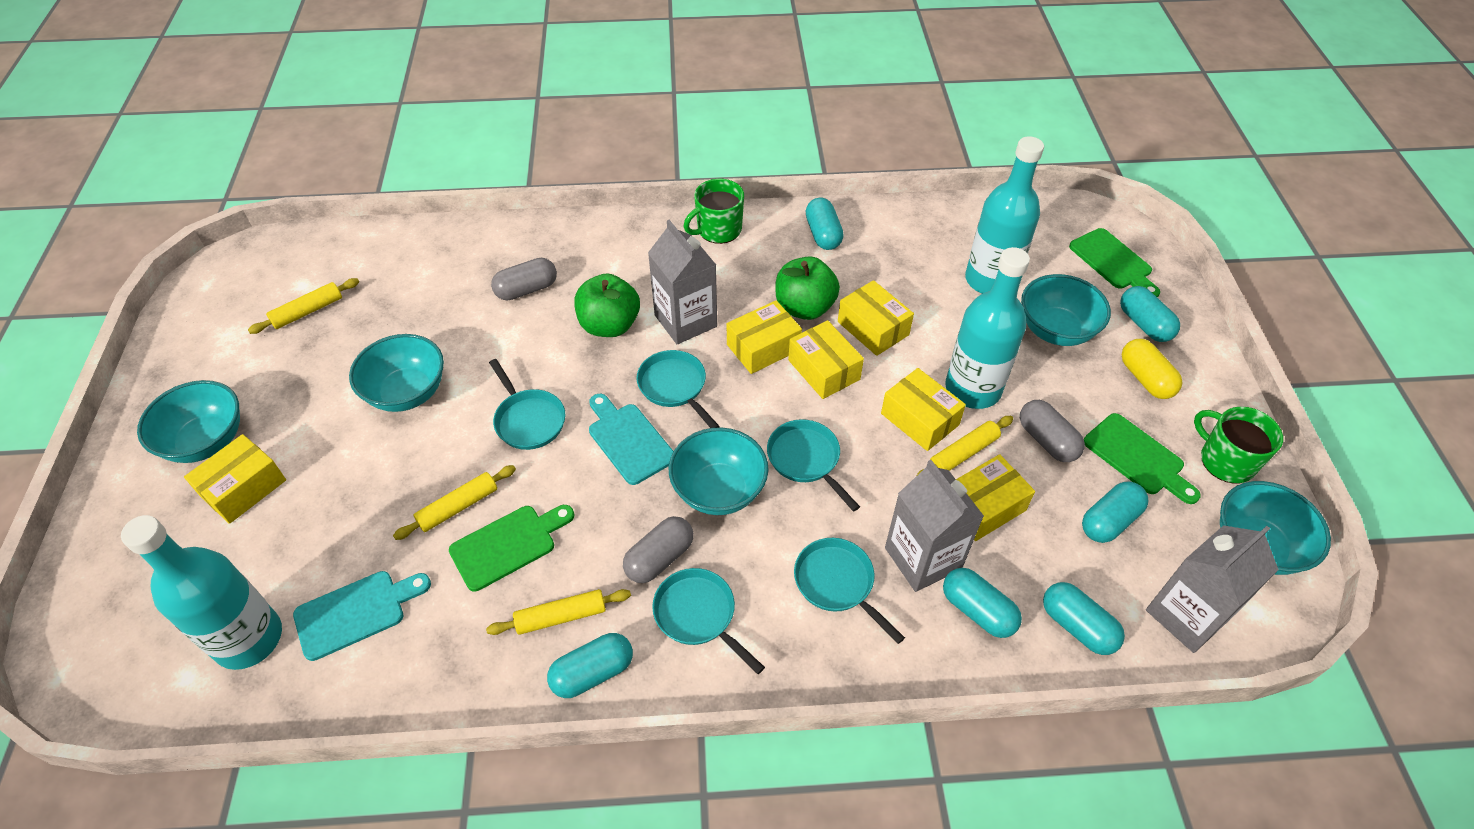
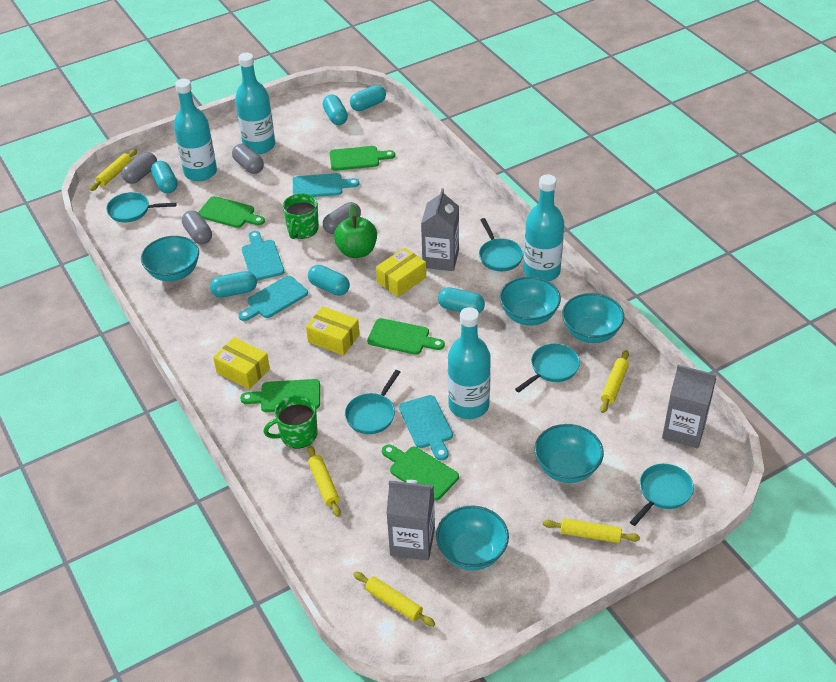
green apple: [574,273,640,337] [775,256,840,320] = 2 -> [334,204,377,258] = 1
green cutting board: [449,505,574,591] [1069,228,1160,297] [1084,413,1201,504] = 3 -> [198,196,265,228] [240,379,320,412] [330,146,395,171] [367,318,445,355] [382,444,459,501] = 5
grey capsule: [491,258,557,300] [623,516,693,583] [1020,400,1085,462] = 3 -> [121,152,157,184] [182,210,212,245] [232,144,264,174] [323,202,361,234] = 4
turquoise bottle: [121,515,282,670] [945,247,1030,409] [965,136,1044,294] = 3 -> [174,79,217,181] [235,53,275,154] [448,307,491,419] [524,174,564,281] = 4
turquoise cutting board: [293,571,431,661] [589,394,674,485] = 2 -> [238,276,308,321] [242,231,284,281] [293,173,360,197] [399,395,453,461] = 4
yellow box: [184,434,286,524] [727,300,802,374] [788,320,864,399] [838,280,914,356] [881,368,966,451] [956,454,1035,541] = 6 -> [213,337,270,389] [306,306,360,356] [376,248,426,297] = 3
yellow capsule: [1122,339,1182,399] = 1 -> none = 0
yellow rolling pin: [248,278,359,334] [393,465,516,540] [486,589,631,635] [917,416,1013,475] = 4 -> [90,149,137,191] [307,446,341,517] [353,572,435,627] [543,518,640,543] [600,350,629,413] = 5

